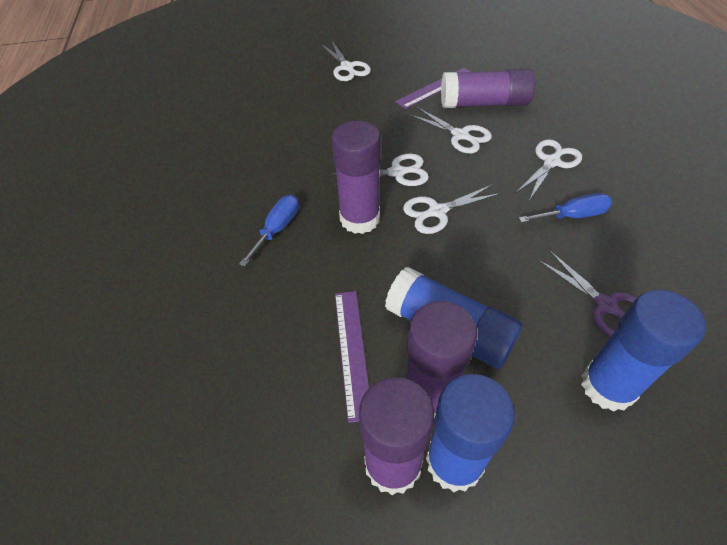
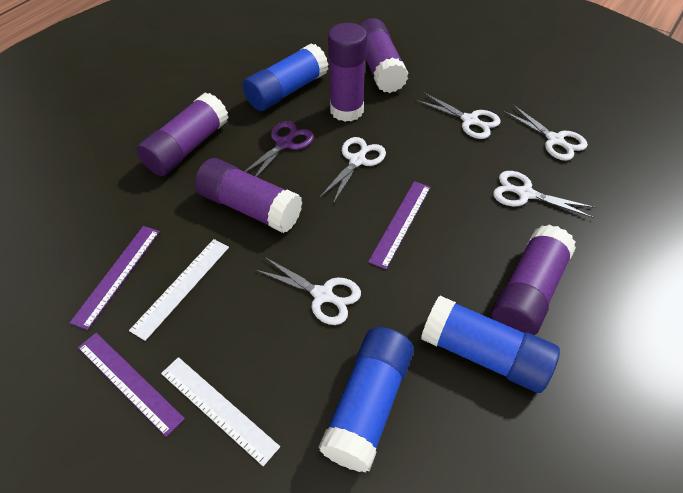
blue screwdriver: [239,195,299,267] [519,193,612,223] = 2 -> none = 0
purple glue stick: [331,121,381,234] [359,377,435,495] [406,301,477,414] [441,69,535,108] = 4 -> [136,93,229,176] [195,158,303,233] [328,23,367,122] [360,18,408,93] [492,225,576,335] = 5
purple ruler: [335,291,369,423] [395,68,471,109] = 2 -> [70,226,160,330] [78,333,185,437] [368,181,431,269] = 3
white ruler: none = 0 -> [129,239,229,341] [161,357,280,466] = 2

